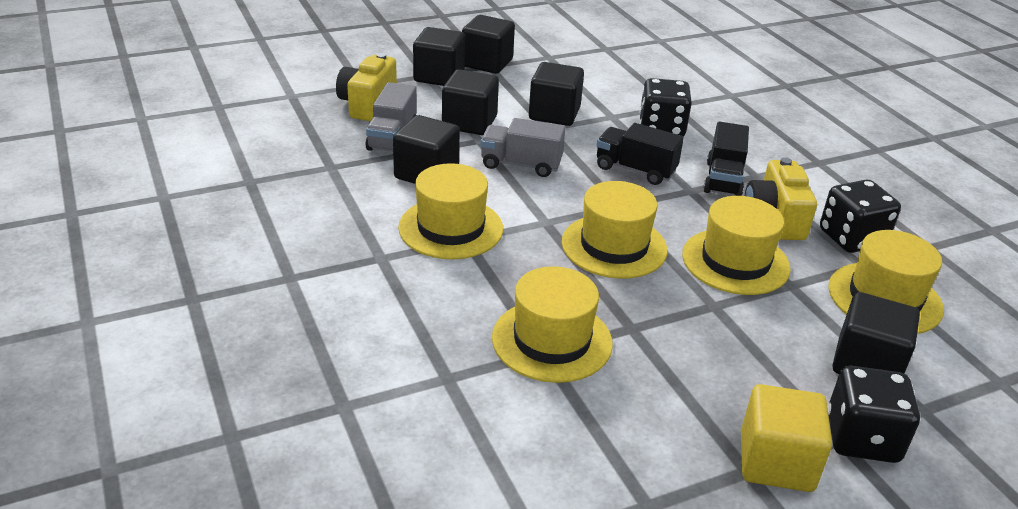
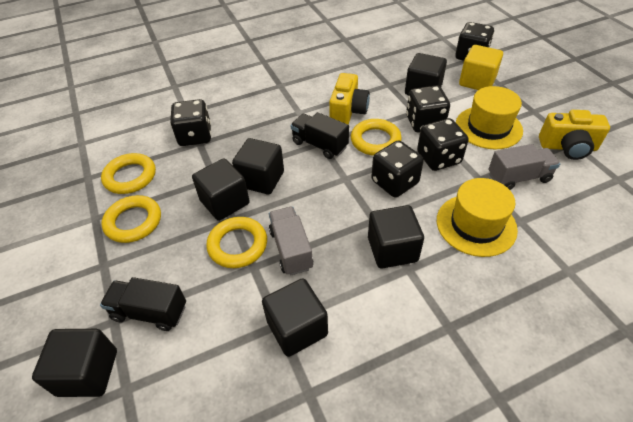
black dice: [639,78,692,137] [820,179,901,253] [828,366,920,463] = 3 -> [170,99,211,146] [371,140,424,197] [406,85,450,133] [417,118,468,171] [455,22,494,61] = 5
yellow hat: [398,163,503,259] [492,266,613,383] [562,181,668,279] [682,196,791,295] [828,230,944,334] = 5 -> [437,178,518,257] [456,86,523,149] = 2
yellow ring: none = 0 -> [101,153,156,194] [102,195,161,243] [206,217,267,268] [351,119,402,156] = 4

